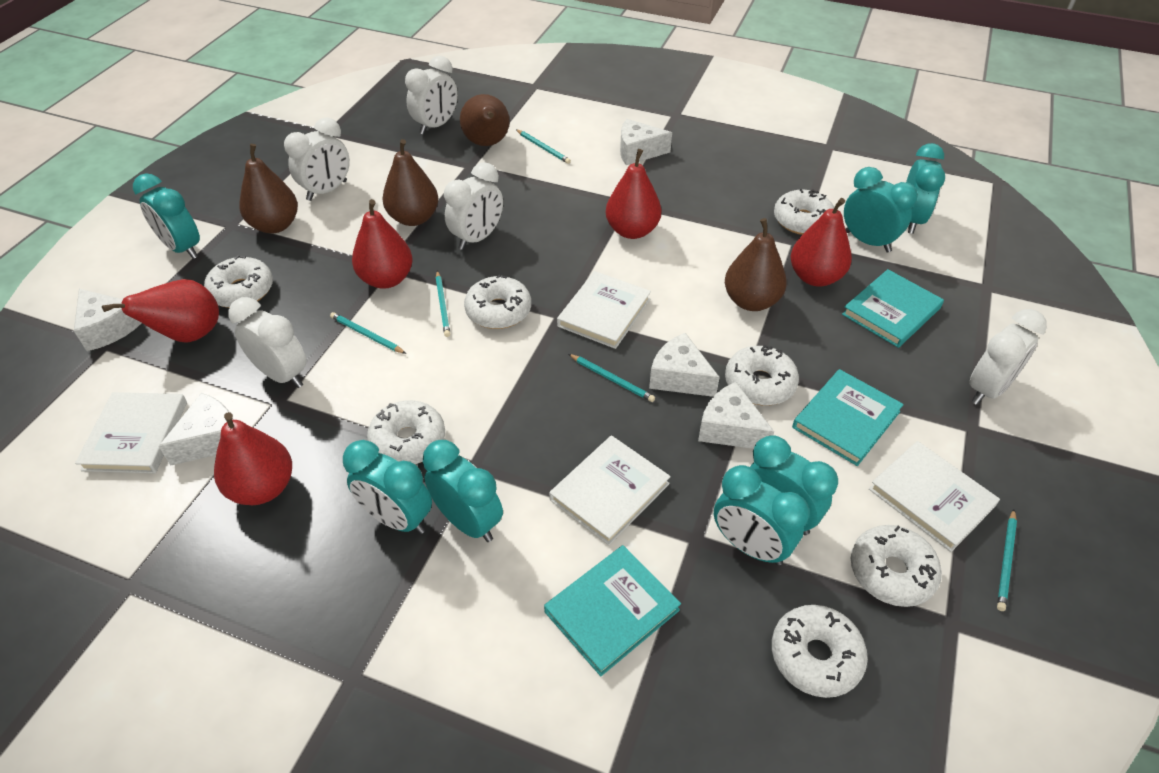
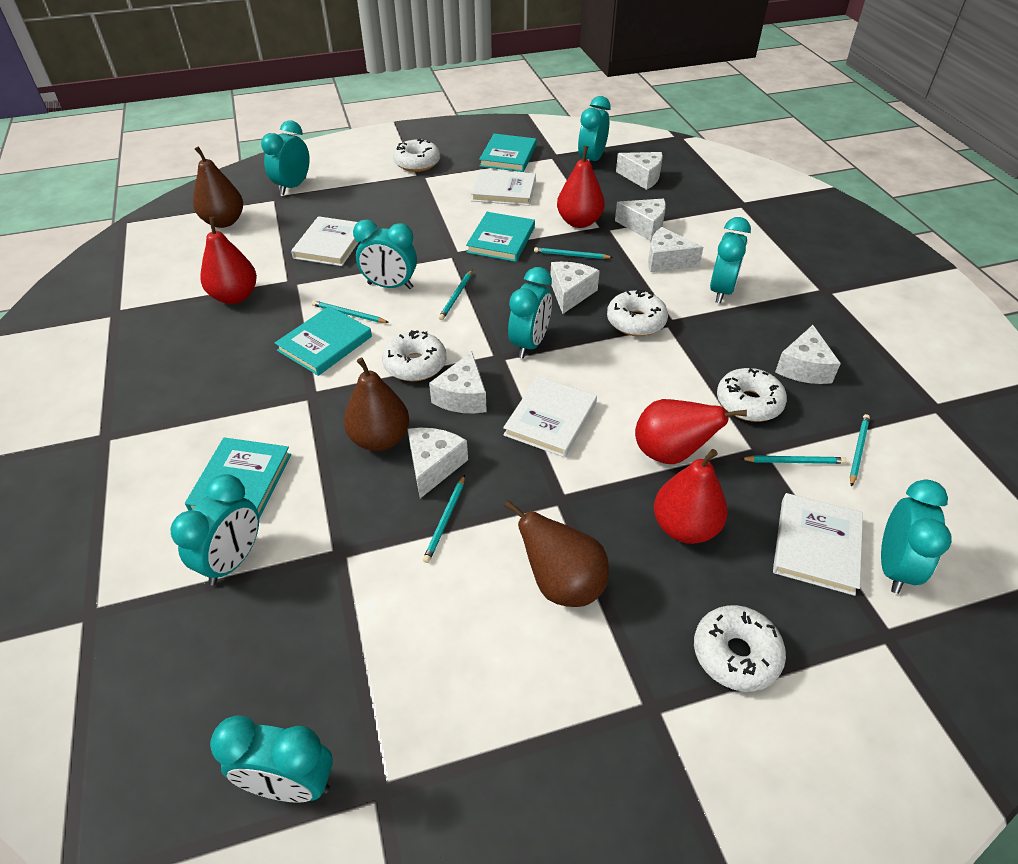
brown pear: [239,144,298,234] [382,139,438,226] [460,94,510,146] [725,218,787,311] = 4 -> [193,146,243,228] [344,358,409,451] [504,500,609,607] = 3
red pear: [102,279,219,343] [214,412,292,505] [352,199,413,289] [606,149,661,239] [790,198,852,286] = 5 -> [200,217,257,304] [557,146,605,228] [635,399,747,464] [654,449,728,544] = 4
turquoise book: [544,545,681,676] [792,369,904,466] [842,269,944,348] = 3 -> [185,437,291,518] [275,306,372,376] [466,212,535,262] [479,134,536,172] = 4
turquoise clock: [133,173,200,259] [343,440,432,534] [423,440,503,542] [714,465,809,566] [750,435,838,535] [844,167,918,252] [906,143,945,234] = 7 -> [170,474,259,586] [210,715,333,803] [261,120,310,195] [353,220,417,289] [508,267,552,358] [578,96,611,161] [710,217,751,304] [881,479,952,594] = 8
turquoise pencil: [330,312,406,354] [436,270,450,337] [516,130,571,164] [569,354,655,402] [997,509,1017,611] = 5 -> [312,301,389,323] [423,475,465,563] [439,270,472,320] [534,247,613,259] [740,455,846,464] [850,414,870,487] = 6
white cheese: [74,289,141,351] [159,393,233,465] [620,119,672,165] [649,333,720,397] [698,382,774,449] = 5 -> [408,428,468,498] [429,352,487,413] [550,262,600,314] [615,198,666,241] [616,152,663,190] [648,227,703,272] [775,325,841,384] = 7
white clock: [228,297,307,388] [284,117,350,201] [405,56,458,135] [444,162,503,250] [969,309,1047,405] = 5 -> none = 0
white donut: [204,255,273,308] [367,400,445,464] [464,274,531,329] [725,345,799,406] [772,605,868,698] [774,189,834,235] [851,525,942,607] = 7 -> [382,330,447,381] [393,139,440,172] [607,289,668,336] [694,605,786,692] [717,368,787,422] = 5

